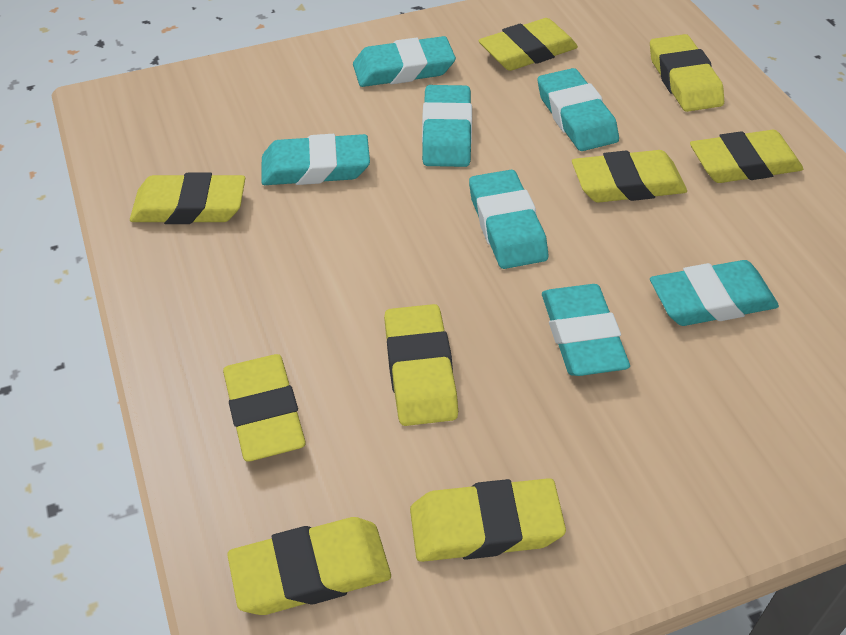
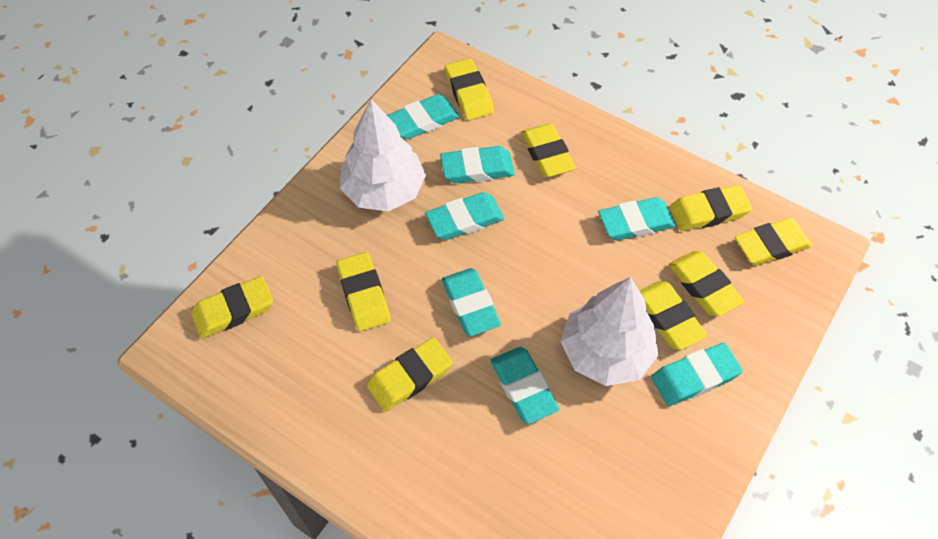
white tree: none = 0 -> [340,99,426,211] [561,277,658,386] = 2

